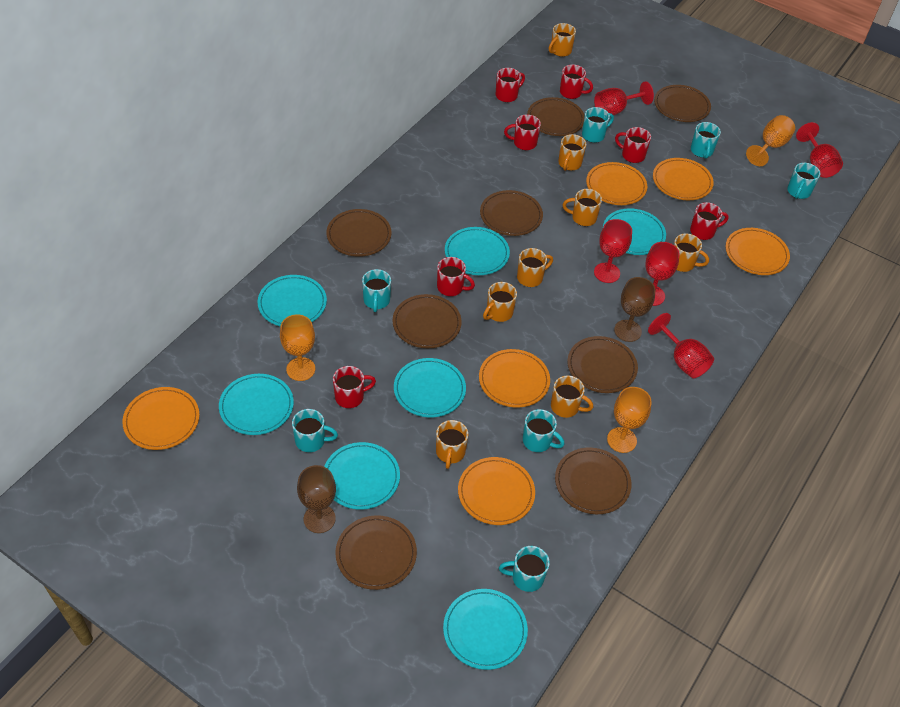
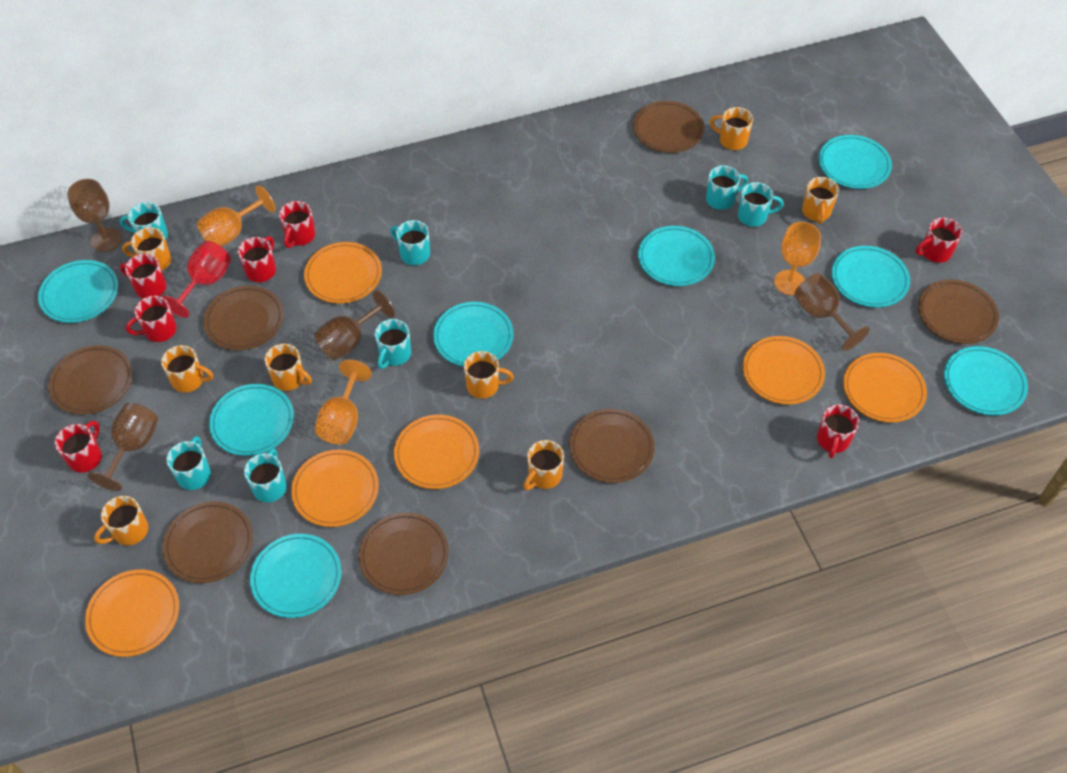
brown goblet: [297,465,336,533] [614,277,656,342] = 2 -> [67,179,122,252] [88,403,158,491] [314,290,395,360] [794,273,870,350] = 4
brown plate: [327,209,392,257] [335,515,417,590] [392,294,462,348] [480,190,543,236] [527,97,585,136] [555,447,631,514] [567,336,638,393] [654,85,711,122] = 8 -> [49,345,133,415] [163,502,253,583] [203,286,284,350] [359,512,449,595] [569,409,655,483] [633,101,704,153] [918,280,999,344] = 7
red goblet: [594,81,654,115] [594,219,632,283] [645,242,680,306] [648,313,714,378] [796,122,843,178] = 5 -> [162,241,231,318] = 1
turquoise plate: [219,374,294,435] [258,275,327,327] [324,442,400,510] [394,358,466,417] [443,589,528,670] [445,227,510,275] [603,208,666,255] = 7 -> [38,260,118,323] [209,384,294,456] [250,534,342,618] [433,302,514,367] [638,226,715,286] [819,135,892,189] [832,246,910,308] [944,346,1028,415] = 8

